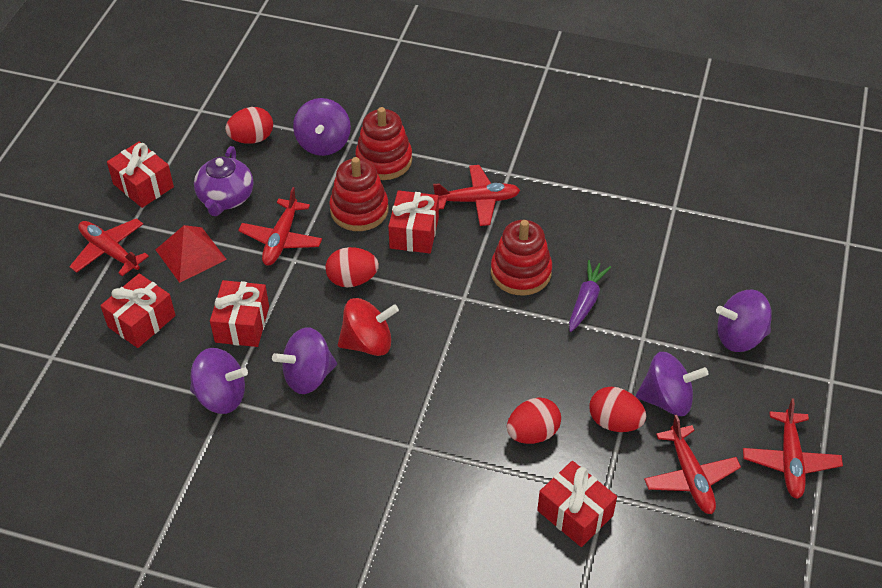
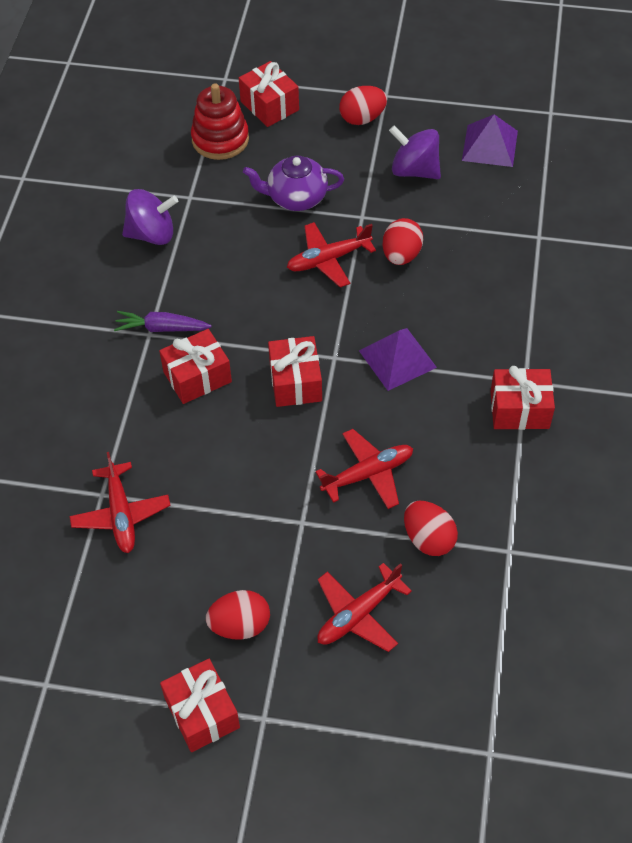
purple pyramid: none = 0 -> [359,328,437,391] [462,114,518,167] = 2
purple spinning top: [190,348,248,414] [272,327,337,394] [293,98,351,156] [636,352,709,416] [716,289,772,352] = 5 -> [122,189,178,245] [389,125,441,179] = 2
red plane: [69,218,149,276] [238,187,322,266] [433,165,520,226] [644,415,741,514] [743,398,843,499] = 5 -> [69,452,171,553] [287,222,376,287] [315,429,413,509] [317,563,412,652] = 4
red pyramid: [156,225,227,283] = 1 -> none = 0
red spinning top: [338,298,399,356] = 1 -> none = 0
red stacking toy: [329,157,389,231] [355,107,412,180] [491,220,552,296] = 3 -> [191,83,249,160] = 1

